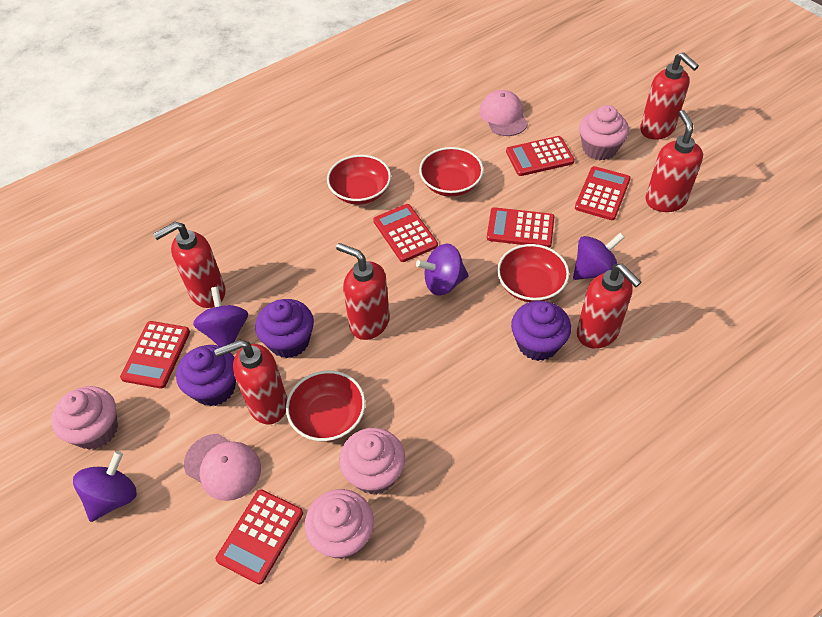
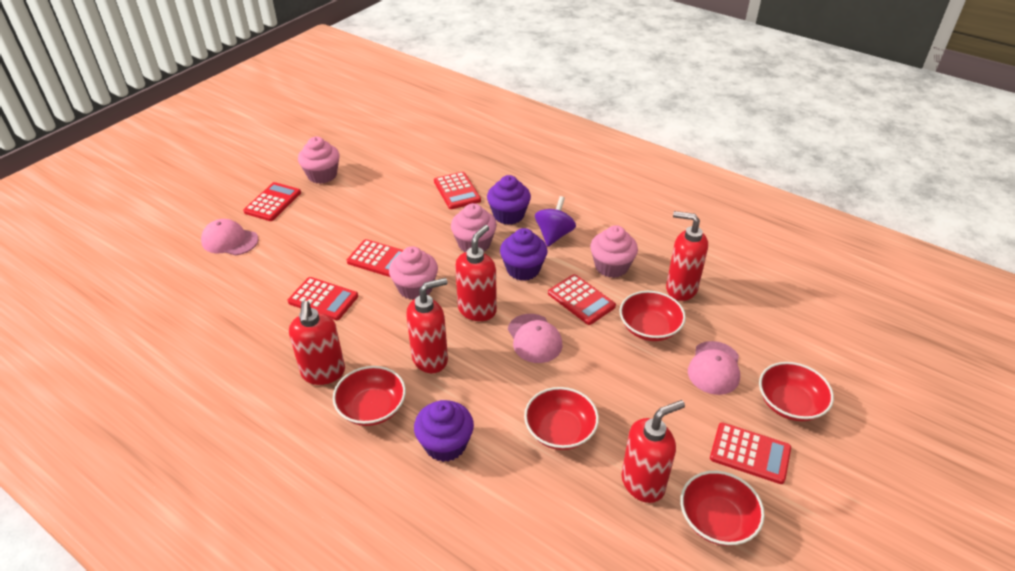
pink cap: [184,434,261,501] [479,90,528,136] = 2 -> [201,219,259,256] [508,314,562,363] [688,341,740,395] = 3
purple spinning top: [73,451,137,522] [193,287,248,347] [416,244,469,296] [573,233,625,280] = 4 -> [535,196,576,246] = 1
red bowl: [286,371,365,441] [327,155,391,205] [419,147,484,197] [497,244,569,302] = 4 -> [333,366,406,426] [524,387,599,450] [620,291,686,341] [680,471,765,546] [759,362,834,421] = 5
red soap dispenser: [153,222,226,308] [214,340,287,425] [336,243,390,340] [577,264,641,349] [640,52,699,140] [645,110,703,212] = 6 -> [289,301,345,385] [406,278,448,373] [455,225,497,321] [621,400,685,503] [666,211,708,301] = 5

